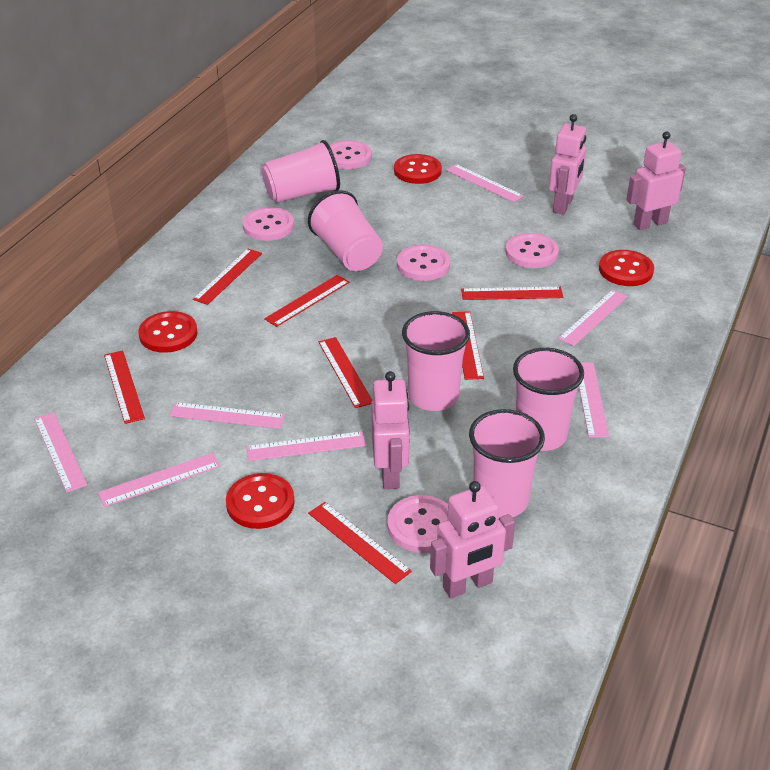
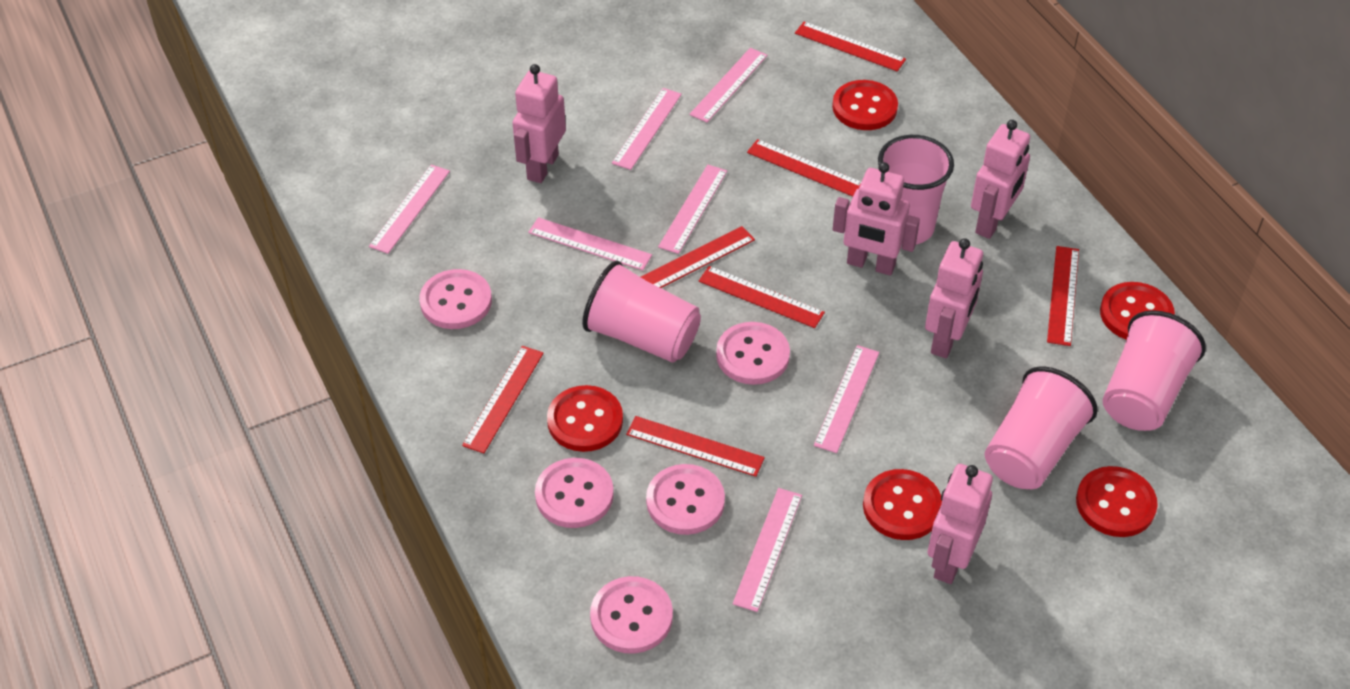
pink cup: [262,140,340,203] [308,190,383,271] [402,311,470,411] [469,409,545,518] [513,348,584,451] = 5 -> [582,260,701,363] [878,135,954,244] [984,367,1098,489] [1103,310,1206,431] = 4
pink robot: [371,371,410,489] [430,481,515,598] [549,114,586,215] [626,131,686,230] = 4 -> [513,64,566,183] [833,162,920,276] [925,238,983,358] [928,464,993,584] [971,120,1030,239] = 5
red button: [138,311,198,353] [226,473,295,529] [394,154,442,184] [599,250,654,286] = 4 -> [547,385,623,452] [832,80,898,130] [863,469,942,540] [1076,466,1158,537] [1100,282,1175,340] = 5

